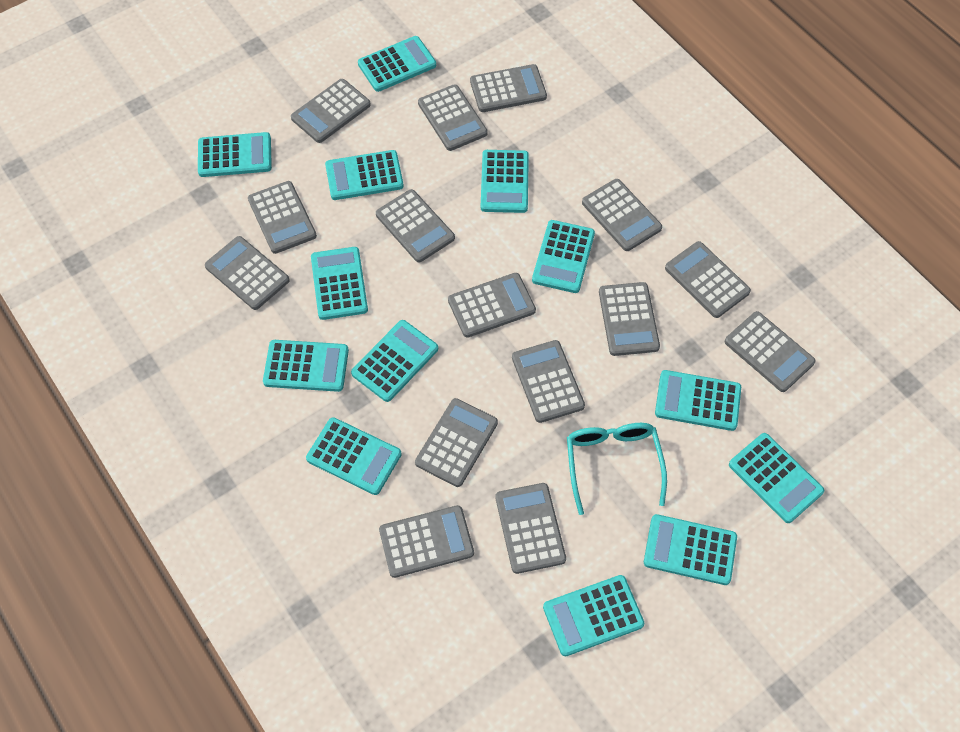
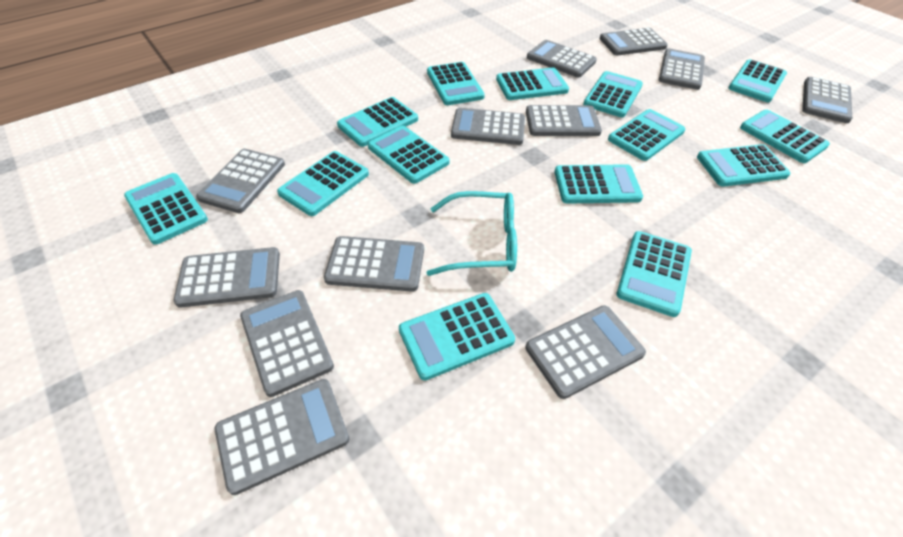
grey calculator: [205,236,290,310] [248,181,317,254] [291,79,371,143] [376,189,455,262] [379,505,474,578] [415,398,498,487] [418,84,488,151] [448,273,536,338] [470,64,547,112] [495,483,566,574] [512,340,585,423] [582,179,662,251] [599,282,660,356] [665,241,751,318] [725,311,816,392] = 15 -> [173,247,280,308] [196,149,285,213] [215,379,349,495] [240,290,334,397] [324,236,424,292] [451,108,525,145] [525,305,646,399] [526,105,602,136] [527,40,597,77] [599,28,668,55] [659,49,705,90] [802,77,852,123] = 12
turquoise calculator: [198,132,272,177] [263,340,349,392] [306,417,402,495] [311,247,368,320] [325,150,404,200] [351,320,438,402] [358,36,436,92] [481,150,529,213] [532,220,595,293] [543,575,644,656] [644,514,737,585] [655,370,741,431] [729,433,824,523] = 13 -> [124,173,208,245] [277,151,369,216] [337,97,418,147] [368,125,449,184] [399,293,515,380] [427,62,485,105] [496,68,569,100] [555,164,643,204] [583,71,643,117] [608,109,685,161] [616,231,692,317] [697,144,791,187] [729,59,787,102] [740,109,830,163] = 14

